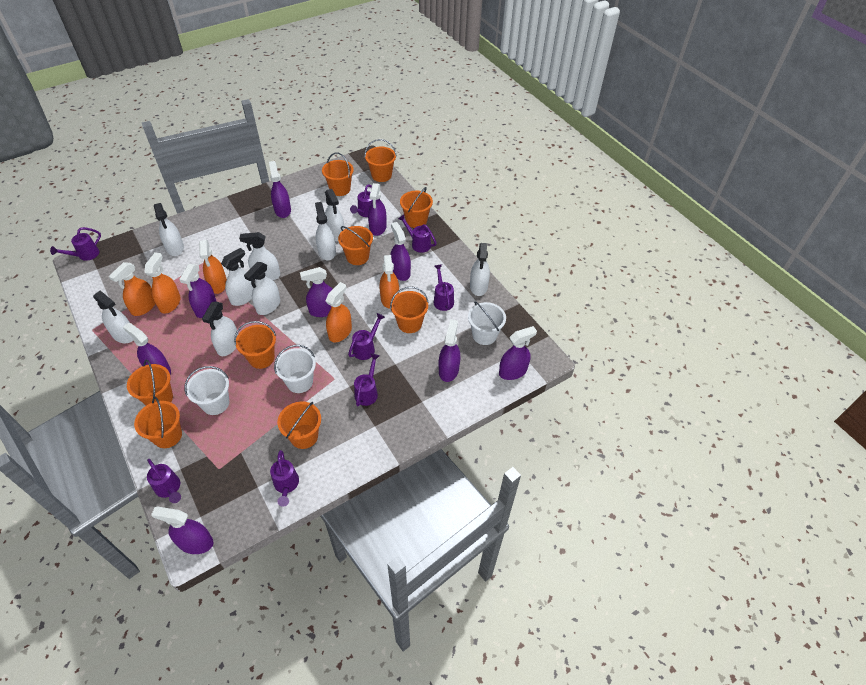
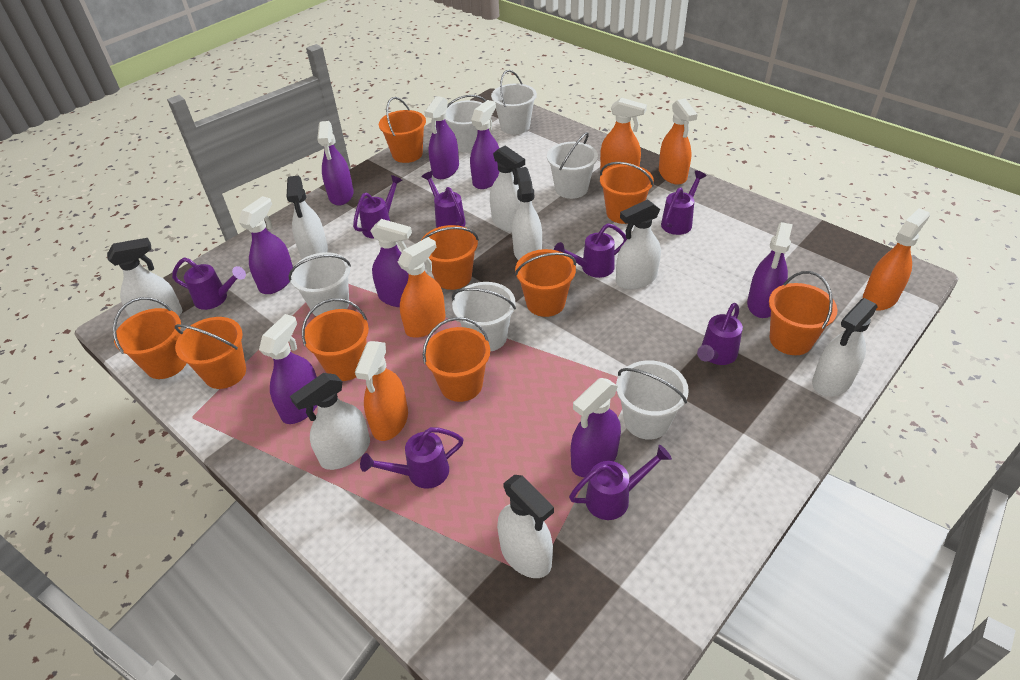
purple spray bottle: [123,323,171,374] [151,507,214,554] [179,264,217,318] [269,161,291,218] [300,267,332,317] [368,183,387,236] [391,222,411,281] [439,319,460,382] [499,326,537,380] = 9 -> [239,196,293,294] [259,314,317,424] [317,121,354,206] [370,219,412,307] [424,96,459,179] [470,100,499,189] [571,378,621,477] [747,222,793,318] = 8
white bucket: [185,366,229,415] [274,345,316,393] [468,301,506,345] = 3 -> [289,252,351,317] [445,95,486,153] [452,282,516,352] [491,70,537,134] [547,132,598,199] [616,360,689,440] = 6
white spray bottle: [93,290,134,343] [154,203,184,256] [202,302,238,356] [221,248,253,306] [239,232,280,280] [244,262,280,315] [315,202,336,260] [325,189,345,241] [470,243,490,296] = 9 -> [107,238,182,317] [287,176,328,259] [290,373,370,470] [490,145,525,232] [497,475,554,578] [512,167,542,260] [616,199,661,289] [812,298,878,397] = 8

